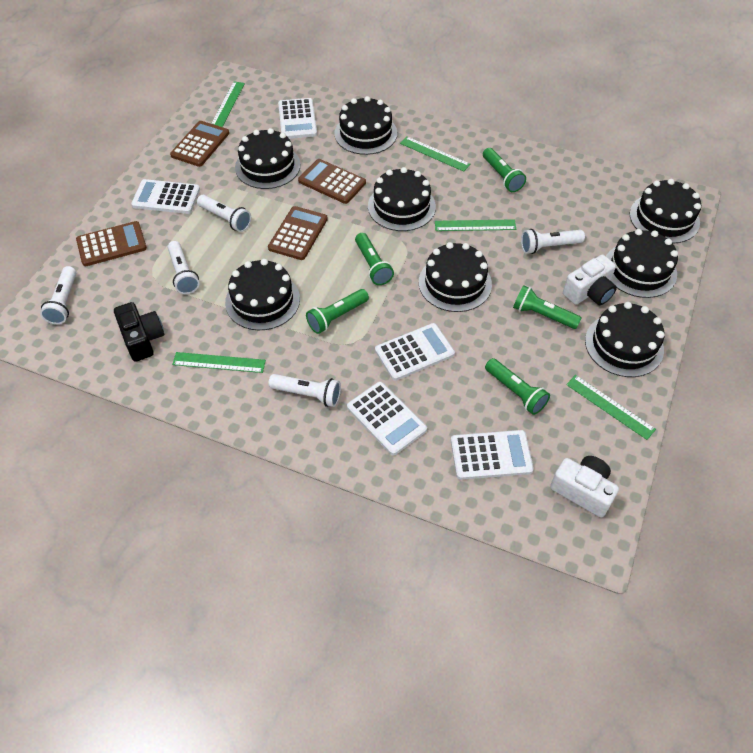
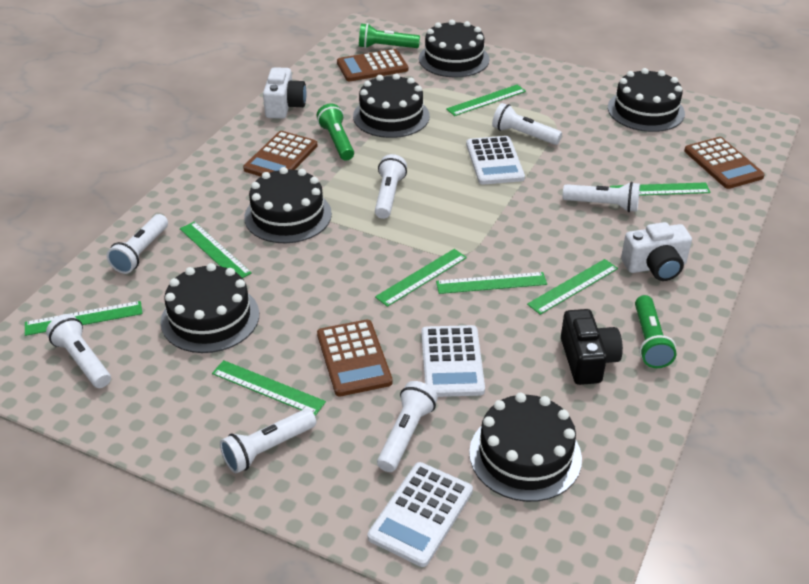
black cake: [225,259,300,330] [235,128,300,189] [334,96,397,155] [368,167,436,231] [419,242,492,312] [585,302,665,377] [606,229,678,298] [630,179,701,244] = 8 -> [161,263,259,353] [244,167,332,243] [353,74,430,138] [419,20,490,78] [469,393,582,502] [608,68,685,132] = 6
green flashlight: [306,289,369,334] [355,233,394,285] [483,148,526,192] [485,358,550,415] [513,285,582,329] = 5 -> [317,103,354,161] [359,23,420,48] [635,295,677,368] = 3
green ruler: [172,352,266,373] [211,81,245,127] [400,136,470,172] [435,219,516,231] [566,375,656,440] = 5 -> [25,301,142,336] [180,221,252,278] [212,360,326,416] [375,249,467,307] [436,272,547,294] [446,85,526,116] [527,259,618,315] [610,182,711,196] = 8
white calculator: [131,179,200,214] [278,98,317,139] [347,381,427,455] [375,323,455,381] [451,430,534,480] = 5 -> [367,462,473,567] [421,325,485,397] [466,136,525,185] = 3
white flashlight: [40,266,76,324] [168,241,199,294] [197,195,251,232] [269,374,341,407] [521,229,585,254] = 5 -> [46,314,111,388] [106,214,168,274] [220,409,316,473] [375,154,407,219] [377,381,438,472] [492,103,562,145] [563,182,640,212] = 7

